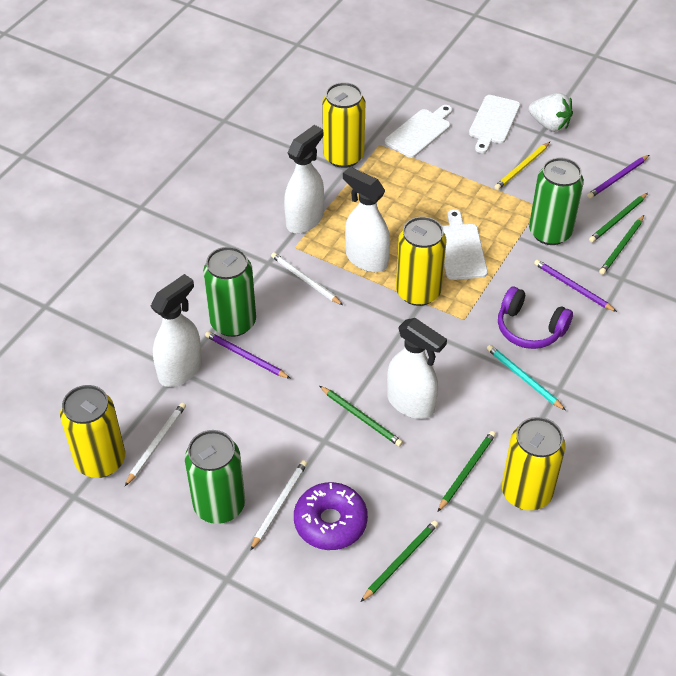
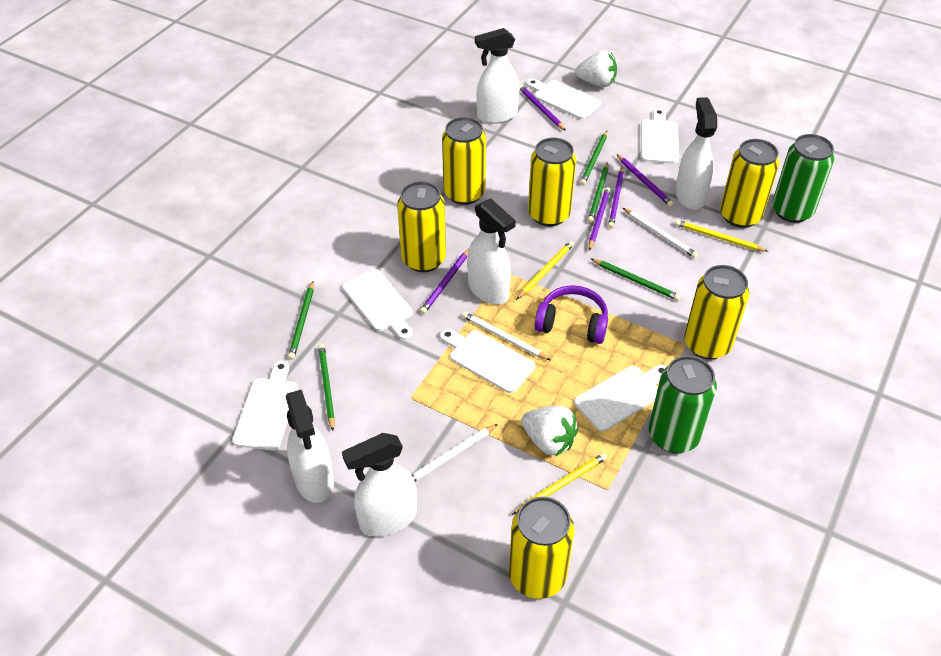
green can: [185,430,245,524] [203,247,256,337] [529,157,584,245] = 3 -> [649,356,717,453] [772,134,834,223] = 2
purple donut: [294,482,368,550] = 1 -> none = 0
purple pencil: [205,331,291,379] [534,259,617,312] [587,155,649,198] = 3 -> [420,249,469,314] [519,85,566,131] [589,187,611,250] [608,166,624,228] [617,154,674,207] = 5
turquoise pencil: [487,345,565,410] = 1 -> none = 0
white cutting board: [385,105,452,158] [442,210,488,280] [469,95,520,153] = 3 -> [232,361,298,450] [342,269,413,340] [440,329,535,393] [527,79,601,119] [574,365,667,431] [641,109,679,164] = 6
white spray bottle: [150,274,202,387] [284,125,324,234] [343,167,390,272] [387,318,447,419] = 4 -> [286,390,334,503] [342,433,417,537] [467,198,516,305] [475,28,520,124] [675,97,717,210] = 5
white strawberry: [528,93,573,132] = 1 -> [521,406,578,456] [575,50,617,87] = 2
yellow can: [60,385,125,478] [322,82,365,168] [396,217,447,306] [502,417,566,510] = 4 -> [397,181,446,272] [442,117,486,205] [509,496,575,599] [528,138,576,226] [684,265,750,359] [720,139,779,228] = 6
yellow pencil: [494,142,550,190] = 1 -> [512,453,607,515] [516,241,574,300] [675,220,769,252] = 3

